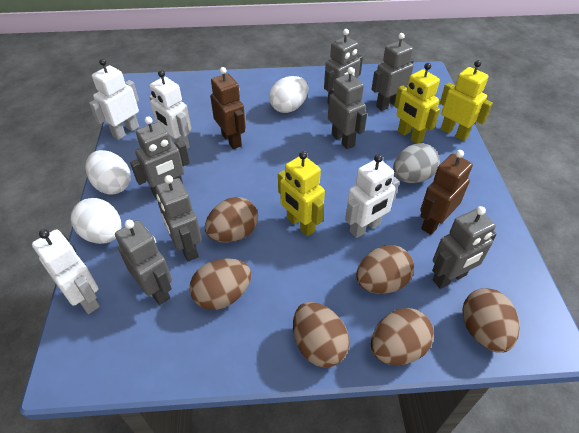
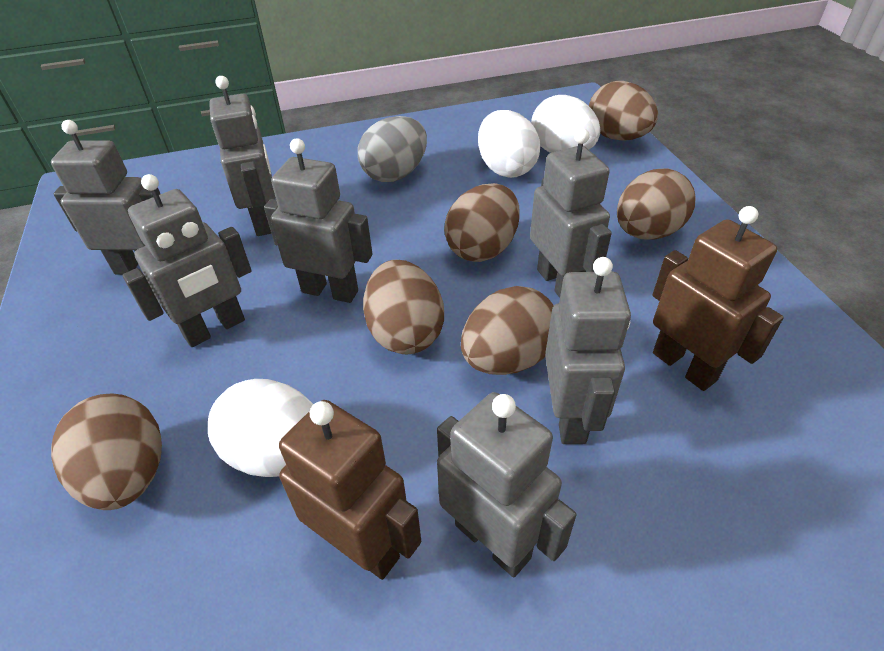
white robot: [32,229,100,314] [89,59,139,140] [149,70,192,149] [345,154,399,238] = 4 -> none = 0
yellow robot: [278,151,325,236] [394,63,440,144] [440,60,493,141] = 3 -> none = 0

